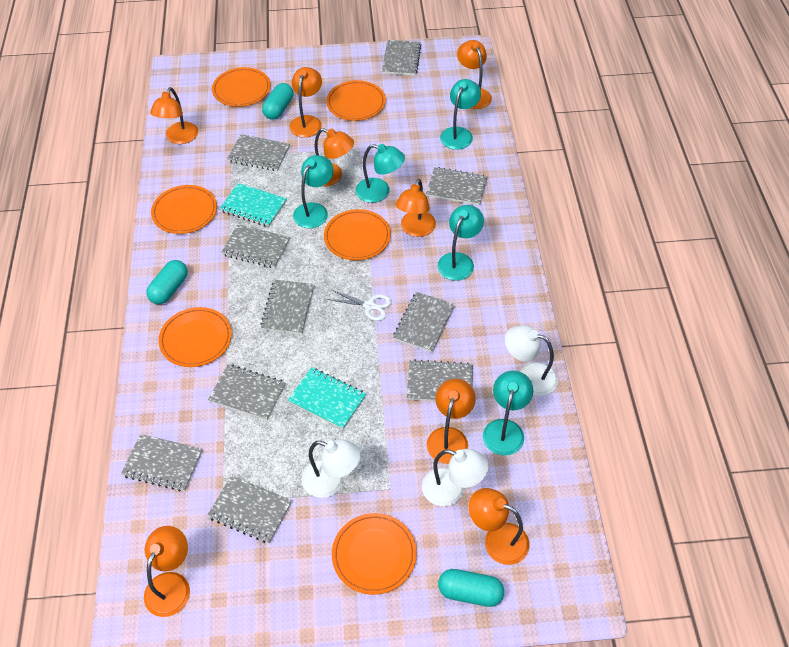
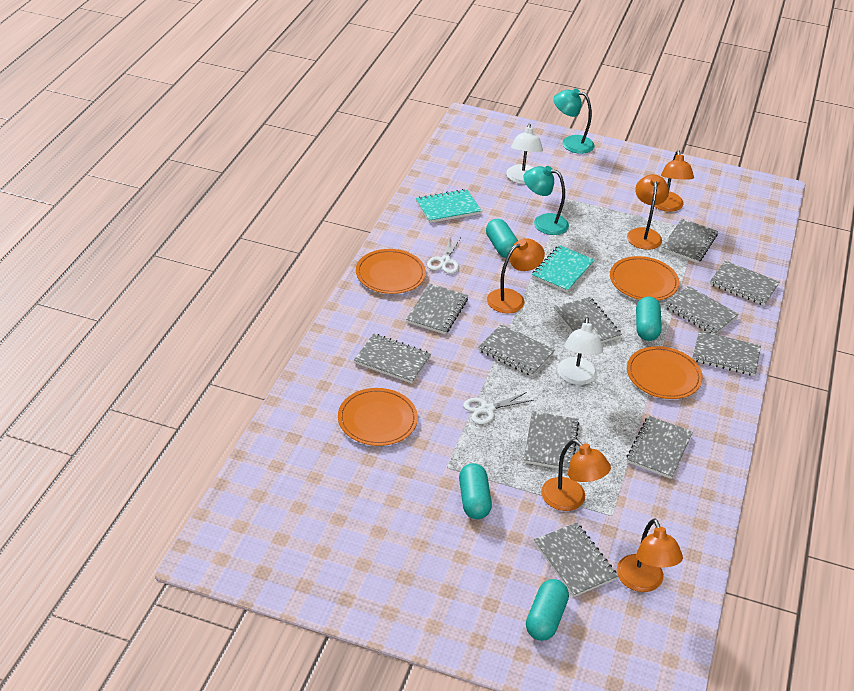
grey notebook: [121,434,202,491] [207,475,292,544] [208,364,286,420] [221,224,290,268] [227,134,290,171] [260,280,314,334] [382,40,421,76] [393,292,455,352] [407,360,473,401] [426,167,488,205] = 10 -> [354,334,431,383] [406,284,468,334] [478,324,555,376] [524,411,579,470] [534,523,618,597] [554,297,622,343] [627,416,693,479] [662,219,718,263] [665,286,738,334] [692,330,761,376] [710,261,779,306] = 11
orange lamp: [144,526,190,617] [150,87,198,144] [289,67,322,138] [314,128,354,186] [395,179,436,237] [426,379,476,464] [457,40,492,109] [469,488,529,565] = 8 -> [487,238,545,313] [541,439,611,511] [617,518,683,592] [627,174,669,250] [654,150,694,212] = 5
orange plate: [151,185,217,234] [158,307,232,367] [212,67,271,107] [324,209,391,261] [326,80,386,121] [332,513,417,595] = 6 -> [338,388,418,446] [356,249,426,294] [610,256,679,301] [627,346,703,399] = 4
turquoise capsule: [146,260,188,304] [262,83,293,120] [438,569,504,607] = 3 -> [459,463,492,519] [486,219,518,258] [526,579,569,641] [636,297,662,341] = 4
turquoise lamp: [293,155,334,228] [355,144,405,203] [438,205,484,281] [440,79,481,150] [483,371,533,456] = 5 -> [524,166,569,235] [553,89,595,154] = 2
white lamp: [302,439,361,498] [422,449,489,506] [505,325,558,396] = 3 -> [506,123,543,184] [557,317,603,385] = 2
white scissors: [327,290,392,321] = 1 -> [427,237,461,274] [463,392,533,424] = 2

